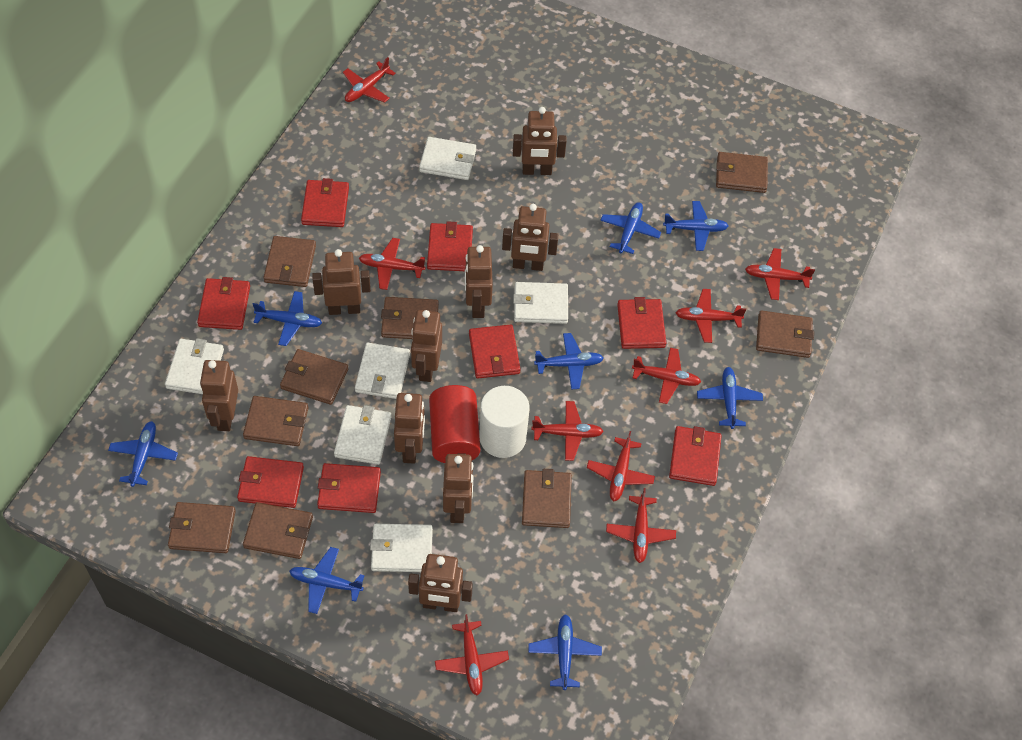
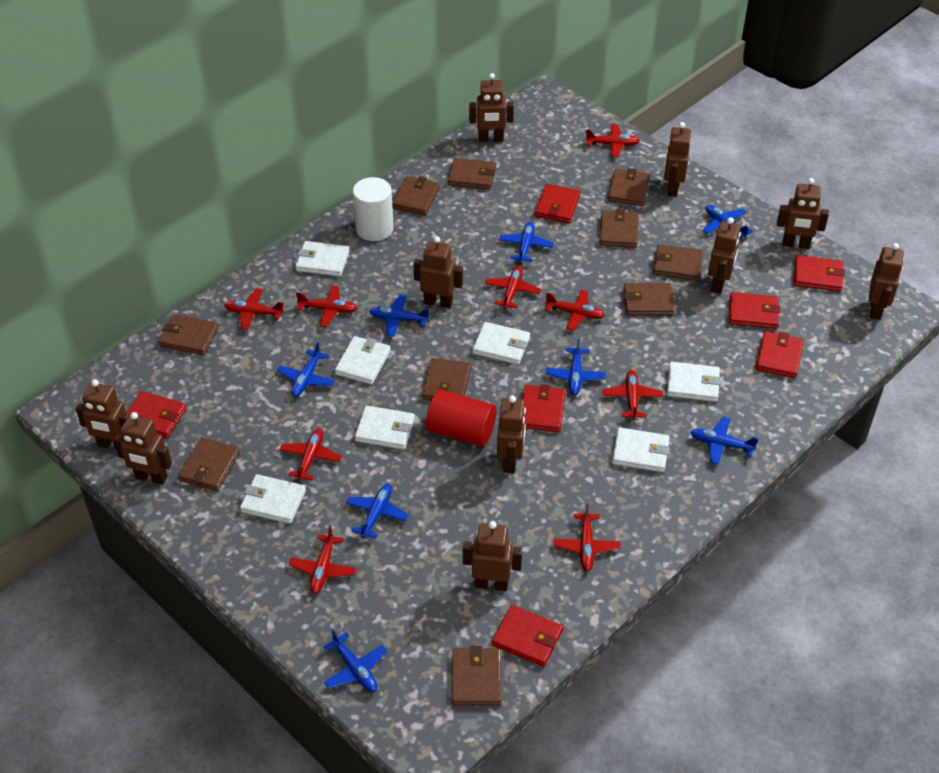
brown robot: [200,360,238,431] [312,249,371,315] [394,393,425,464] [408,554,473,612] [411,310,442,382] [443,453,473,523] [465,245,493,318] [502,204,558,271] [513,107,567,175] = 9 -> [76,379,129,450] [114,412,172,485] [413,236,463,308] [463,521,522,591] [469,73,514,142] [497,396,526,473] [664,122,691,197] [708,217,741,294] [777,178,829,249] [869,243,904,320] = 10
brown wallet: [168,502,236,553] [243,396,309,446] [243,502,313,559] [263,236,316,287] [280,349,348,405] [381,297,439,339] [522,469,572,528] [716,152,768,193] [756,310,814,358] = 9 -> [158,314,219,355] [178,437,240,491] [392,176,440,215] [422,358,471,400] [448,158,496,190] [452,646,502,705] [599,209,639,248] [608,168,650,206] [623,283,675,315] [653,244,704,281] = 10
red wallet: [197,277,250,330] [237,456,304,508] [301,178,349,227] [317,463,381,513] [427,221,473,271] [469,324,521,378] [617,297,666,349] [669,426,722,486] = 8 -> [126,391,187,438] [492,605,563,667] [522,384,566,432] [535,184,581,223] [729,292,780,329] [756,331,804,378] [794,255,845,292] = 7
white wallet: [165,338,224,394] [334,405,391,465] [355,343,410,399] [370,524,433,572] [419,137,476,180] [513,282,568,324] = 6 -> [240,474,306,524] [296,241,349,277] [335,336,391,385] [355,406,415,450] [472,322,530,365] [612,427,670,472] [667,362,721,402] = 7

